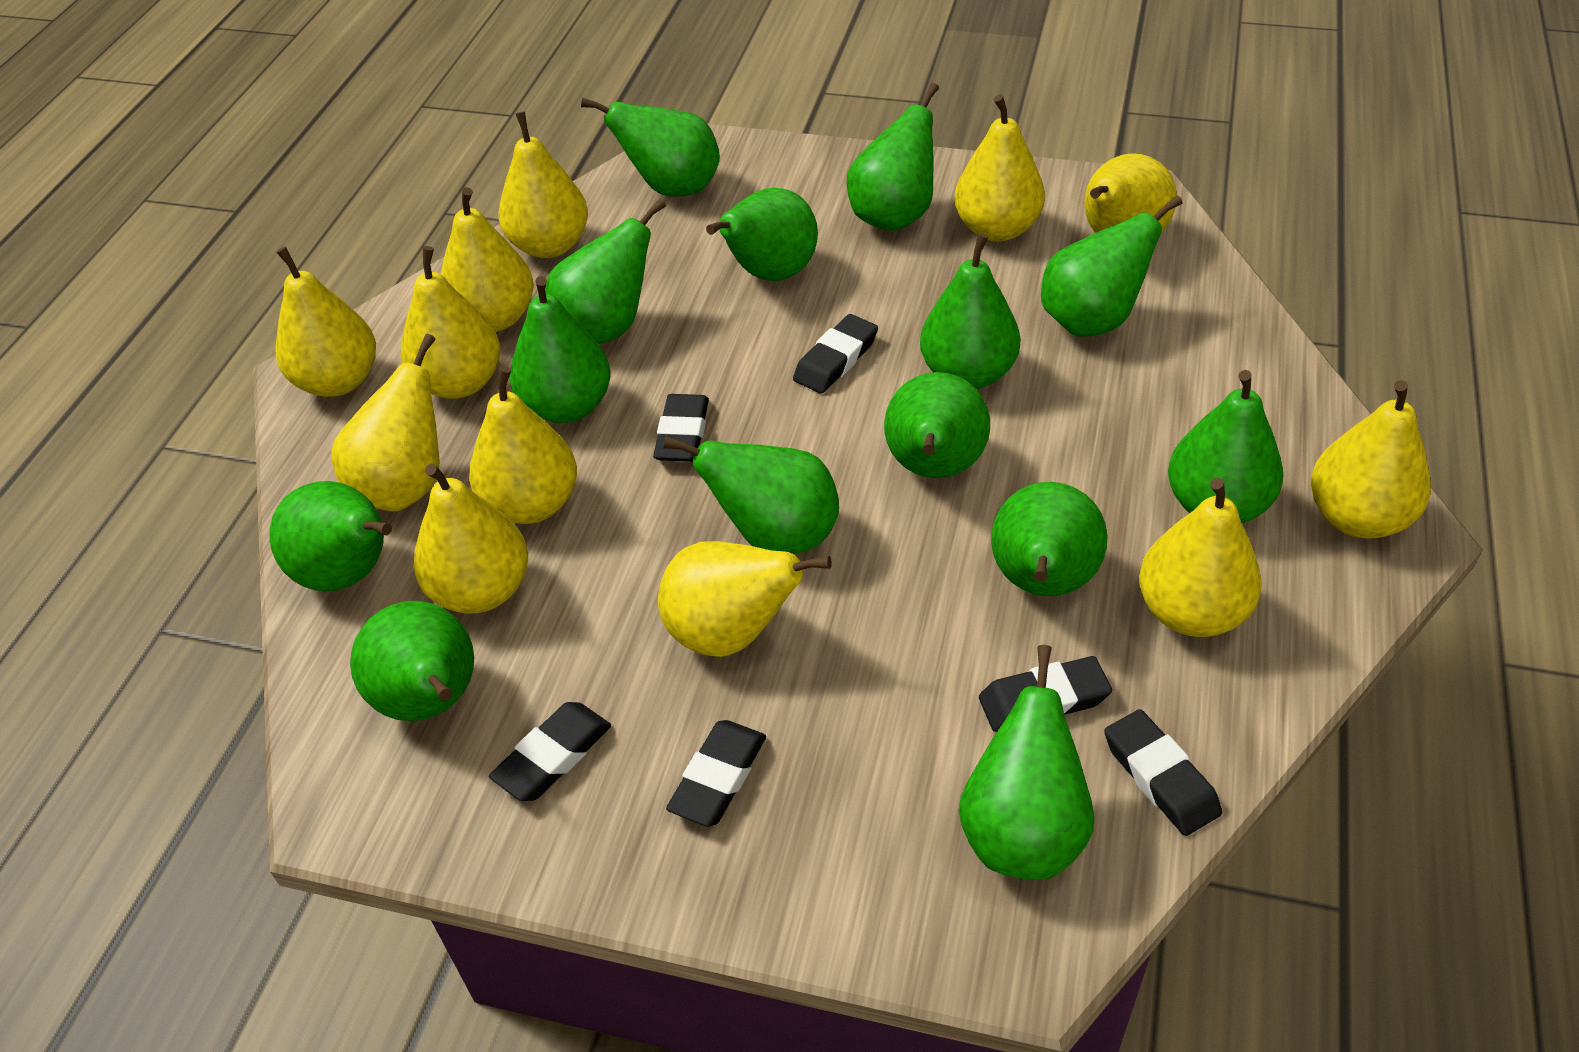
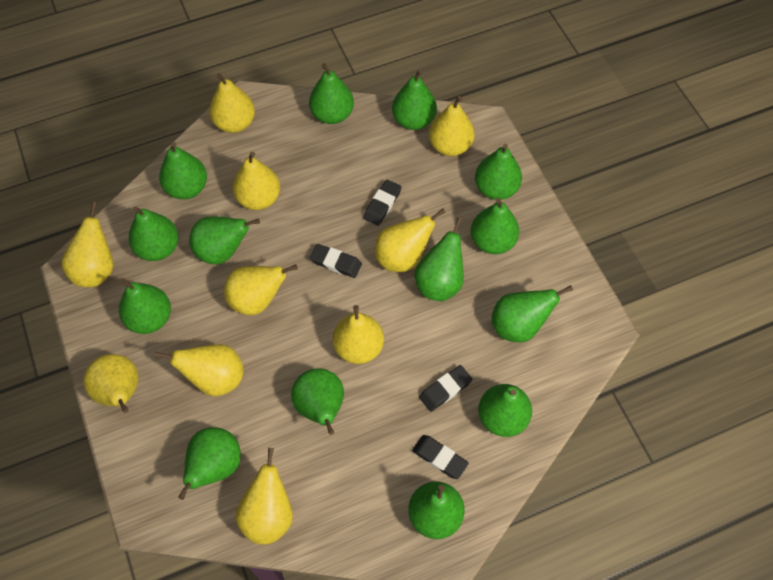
black eraser: [489,702,611,801] [653,394,709,462] [666,720,766,827] [793,314,878,393] [979,656,1112,732] [1104,709,1222,836] = 6 -> [310,244,362,278] [363,179,402,226] [412,435,469,479] [419,365,473,412] = 4
yellow pear: [276,246,376,397] [331,334,439,511] [401,246,500,399] [414,464,528,614] [441,187,534,332] [469,366,577,524] [499,111,588,258] [658,541,832,657] [954,95,1045,242] [1084,153,1177,233] [1139,478,1262,637] [1311,380,1431,539] = 12 -> [61,202,114,287] [83,354,139,413] [154,344,244,396] [209,73,255,133] [224,264,298,315] [233,152,280,210] [236,448,293,545] [333,305,384,364] [375,208,446,272] [429,96,474,156] = 10

